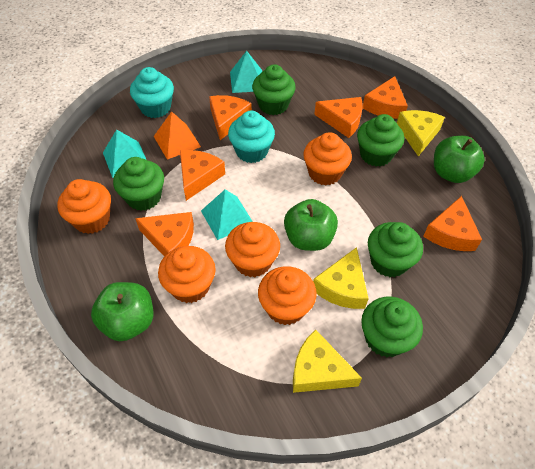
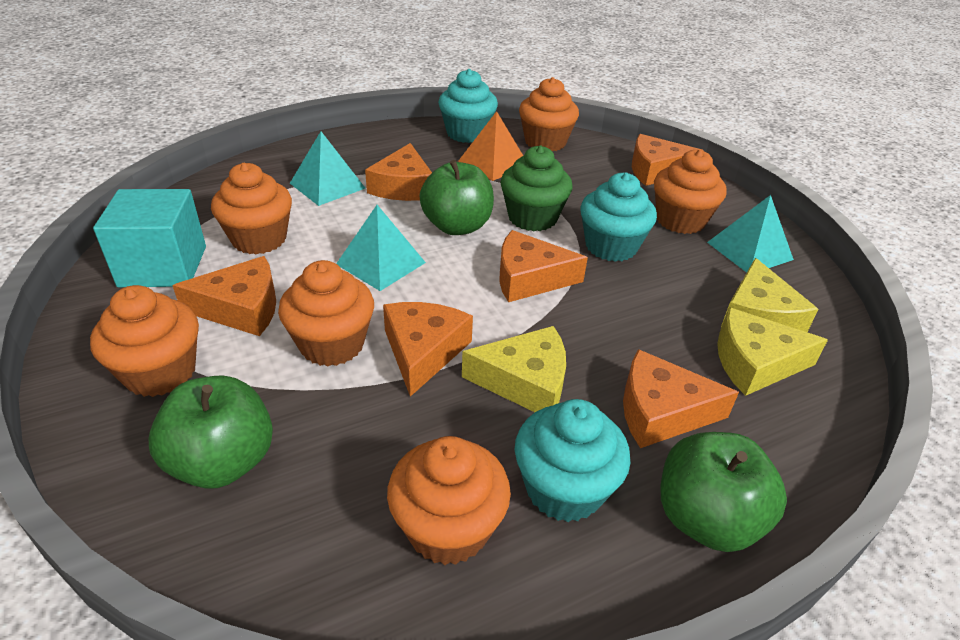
green cupcake: [113,157,164,211] [252,64,296,115] [357,114,404,166] [361,297,423,357] [368,222,423,277] = 5 -> [500,145,572,231] = 1
orange cupcake: [57,179,111,234] [158,246,216,303] [225,222,280,277] [258,266,317,325] [303,132,352,185] = 5 -> [90,285,199,397] [211,163,292,254] [278,260,374,366] [387,436,511,565] [519,77,579,151] [654,149,727,234] = 6
turquoise cube: none = 0 -> [93,189,206,287] = 1
turquoise cupcake: [130,67,174,118] [228,111,275,163] = 2 -> [438,69,498,143] [515,399,631,522] [580,172,657,262] = 3

